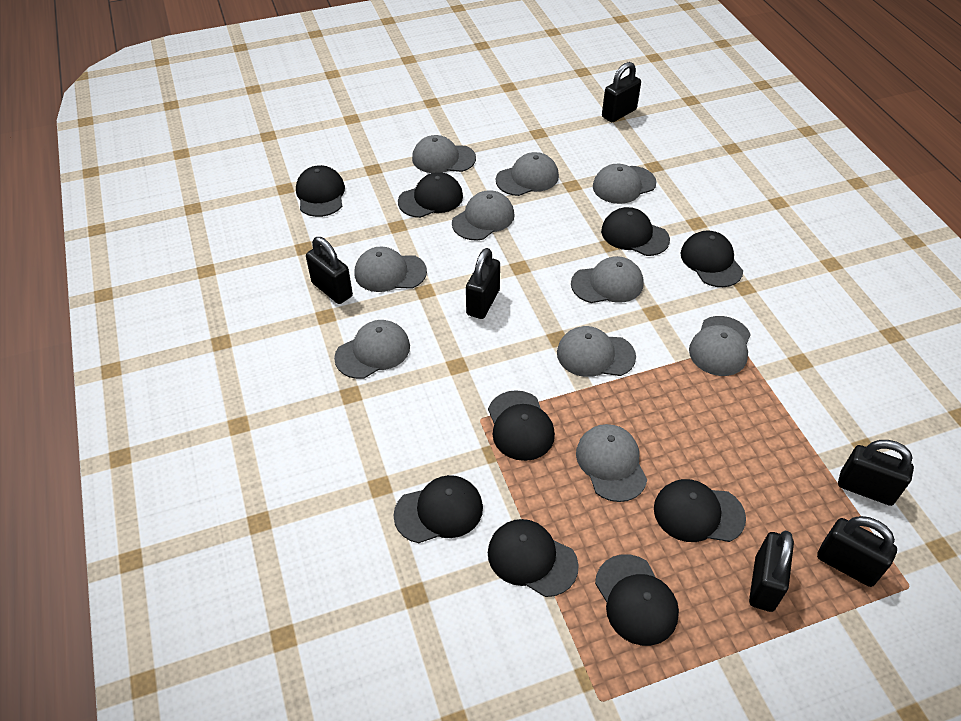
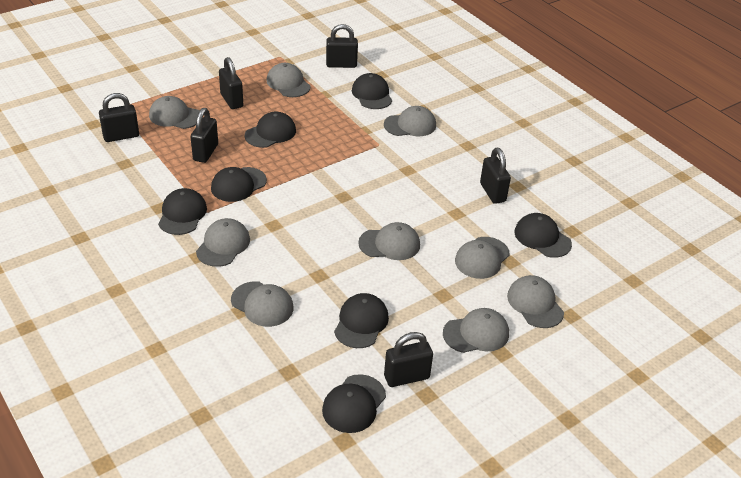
black cap: [296,165,345,217] [393,475,483,543] [398,172,463,218] [488,390,555,461] [488,519,579,597] [595,554,679,646] [601,207,670,256] [654,479,746,542] [681,230,743,287] = 9 -> [158,188,207,235] [211,167,267,202] [245,112,296,148] [322,374,386,433] [334,293,389,348] [352,73,392,109] [514,213,572,258] = 7
grey cap: [334,320,410,379] [355,247,427,292] [412,135,476,173] [452,190,514,241] [496,152,559,196] [557,326,636,377] [571,256,644,303] [576,424,647,502] [593,164,657,204] [689,316,751,376] = 10 -> [149,96,199,129] [196,218,250,267] [231,281,294,327] [266,63,311,97] [358,222,420,260] [384,106,436,136] [443,308,509,353] [455,237,510,279] [507,275,564,328] = 9

